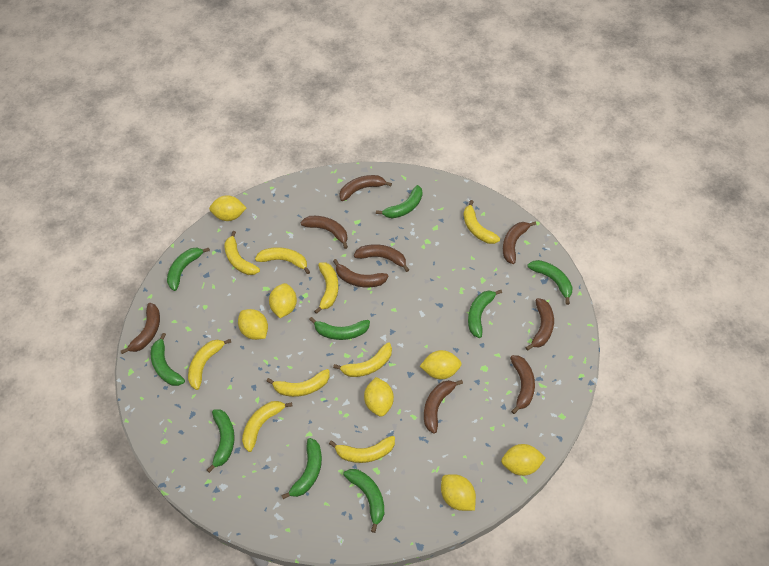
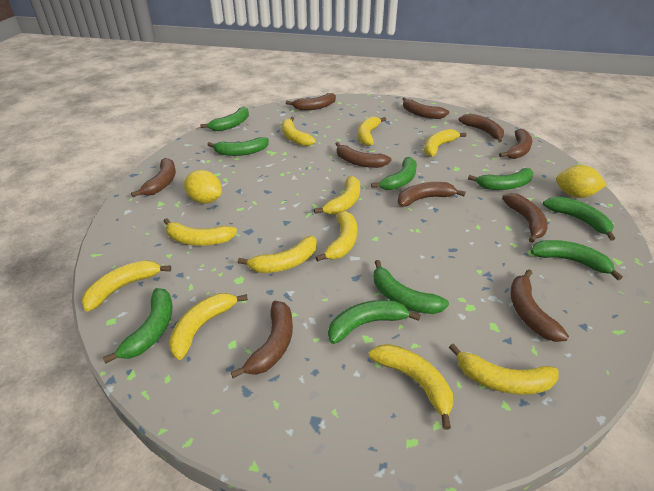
brown banana: [121,303,160,354] [300,216,348,249] [333,259,388,288] [339,175,392,201] [354,244,409,272] [424,380,463,433] [503,222,536,264] [510,355,535,414] [525,298,554,351] = 9 -> [131,158,176,197] [231,301,293,378] [286,93,336,111] [336,142,392,168] [398,182,466,207] [403,97,449,119] [459,114,504,142] [499,129,532,159] [502,193,548,243] [510,269,569,342] = 10
yellow banana: [188,339,231,390] [224,231,260,275] [242,401,293,452] [255,247,310,274] [267,369,330,397] [314,263,339,314] [329,436,395,463] [333,342,392,377] [463,200,500,244] = 9 -> [81,260,171,312] [163,218,237,246] [169,293,248,360] [238,236,317,273] [282,117,316,146] [314,176,360,215] [315,210,357,262] [358,117,386,146] [369,344,453,430] [424,129,467,157] [449,344,559,395] = 11
yellow lemon: [209,195,246,221] [238,309,268,340] [269,283,297,318] [364,377,394,417] [420,350,462,379] [441,474,476,511] [501,444,546,476] = 7 -> [184,170,222,204] [556,165,607,198] = 2

